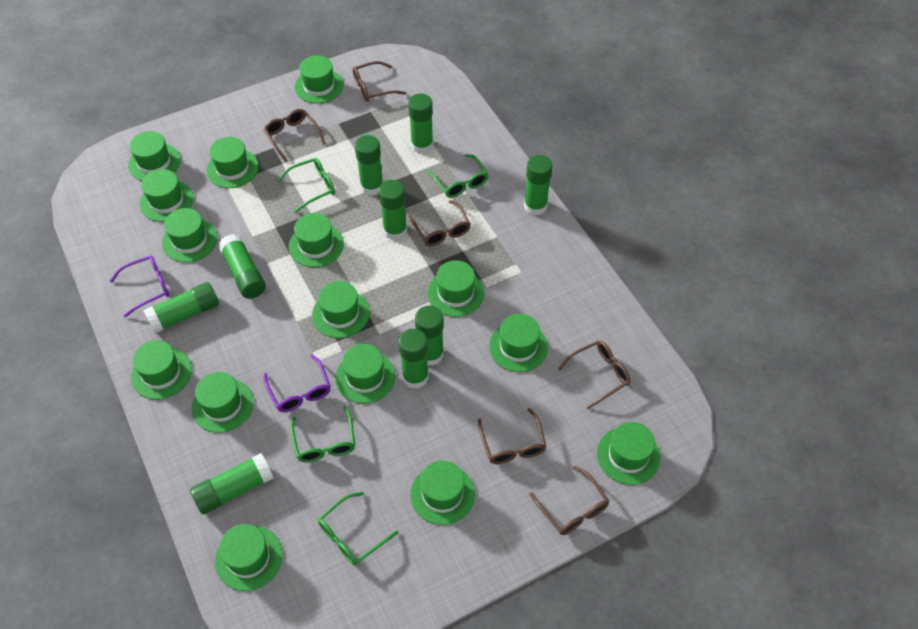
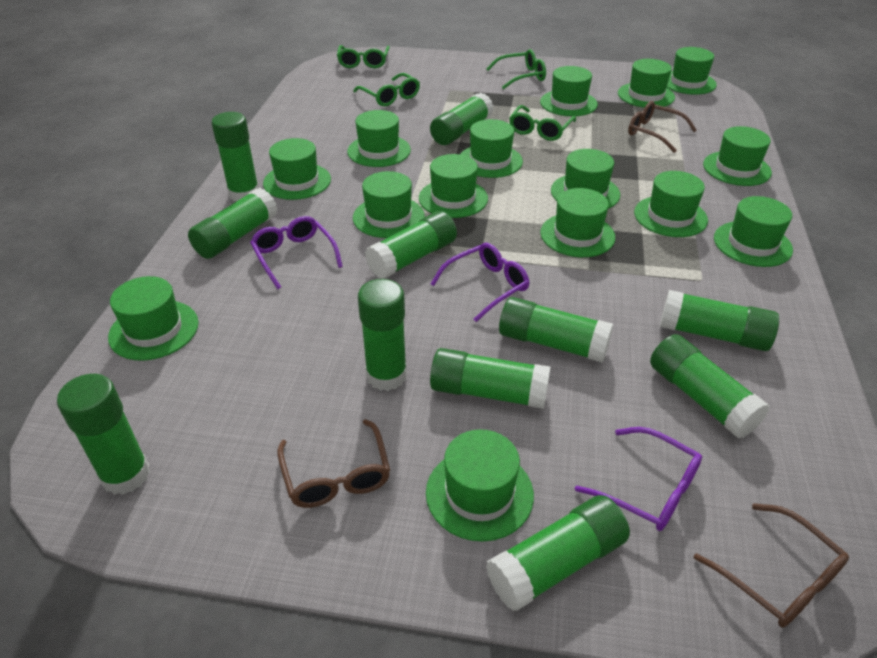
brown glasses: [264,109,325,162] [353,61,406,102] [408,200,470,246] [478,408,546,464] [529,466,609,535] [558,340,631,409] = 6 -> [277,419,390,508] [628,101,697,153] [694,503,849,628] = 3
green glue stick: [143,282,219,333] [190,453,273,514] [218,234,266,299] [355,135,383,196] [379,180,407,240] [398,329,429,389] [408,93,433,154] [415,305,444,366] [524,155,552,216] = 9 -> [57,374,150,495] [188,188,277,259] [212,112,259,201] [358,279,407,391] [365,211,457,279] [430,93,494,145] [430,348,551,409] [486,495,630,611] [499,297,613,363] [650,334,770,439] [660,290,779,351] = 11
purple glasses: [110,256,169,317] [264,355,331,412] = 2 -> [250,216,343,289] [431,243,530,322] [575,427,702,531] = 3

